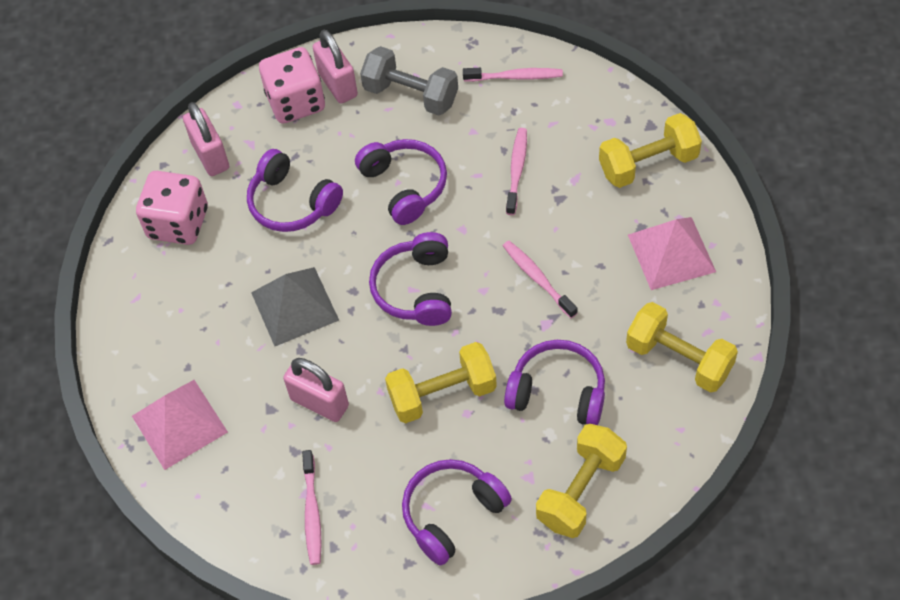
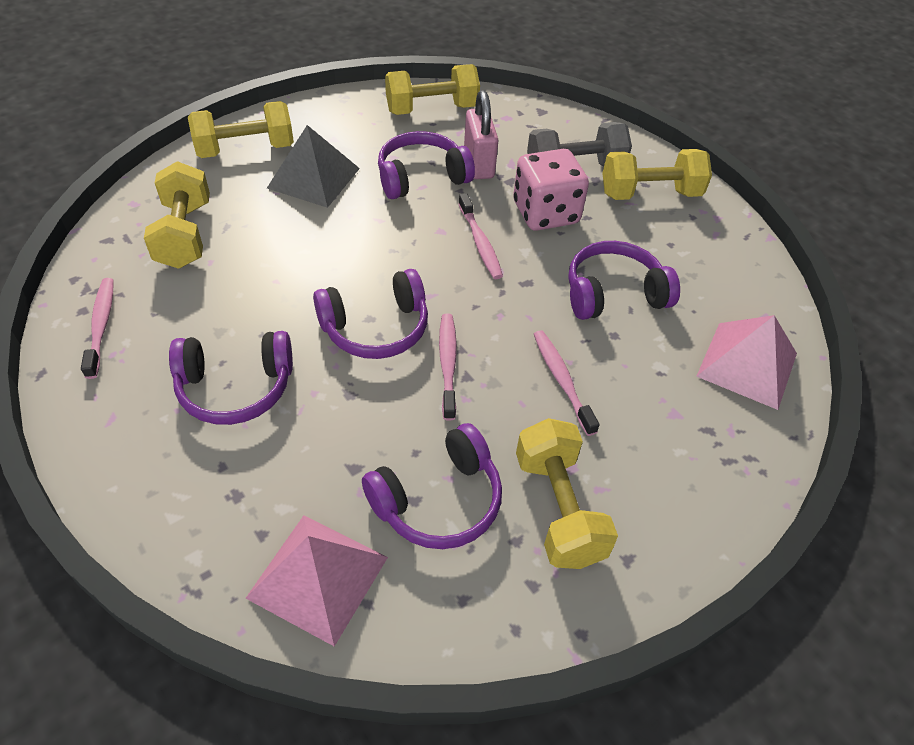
pink dice: [136,171,208,245] [259,47,325,124] = 2 -> [513,149,589,231] = 1
pink padlock: [183,102,229,176] [283,358,349,422] [313,30,358,104] = 3 -> [464,90,498,179] = 1
yellow dumbbell: [385,342,497,423] [536,424,627,538] [599,113,702,188] [626,302,738,393] = 4 -> [144,161,210,269] [188,101,294,158] [385,64,480,115] [516,418,618,569] [602,149,712,200] = 5

